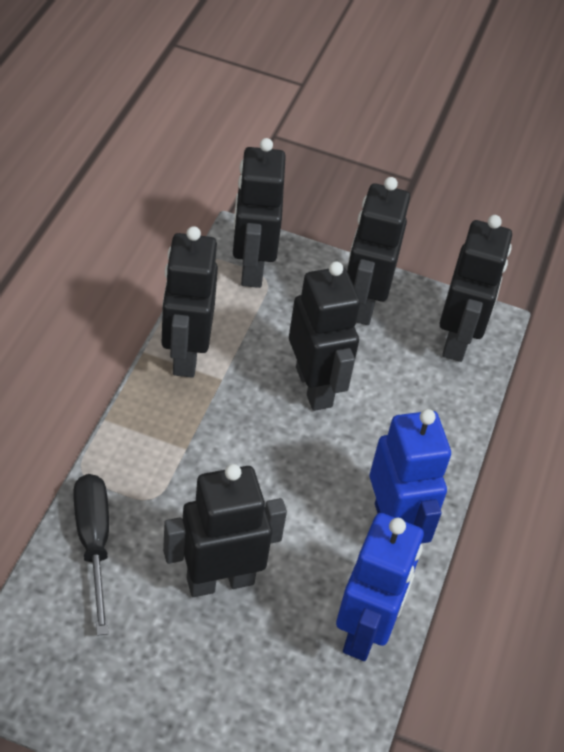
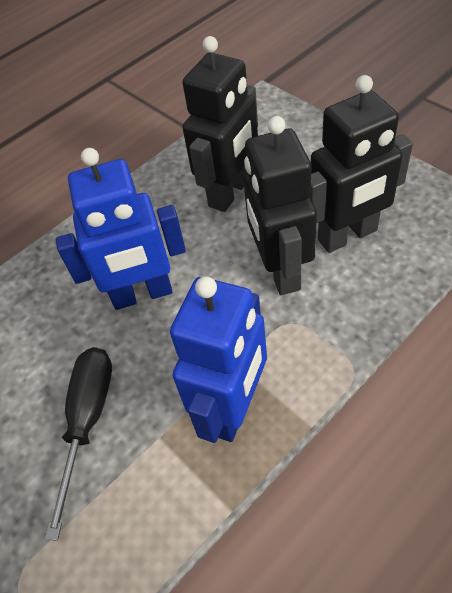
black robot: [162,226,218,378] [163,464,287,597] [233,138,286,288] [289,261,360,411] [347,177,410,325] [440,215,512,362] = 6 -> [183,36,258,212] [243,116,317,295] [310,75,413,253] = 3

